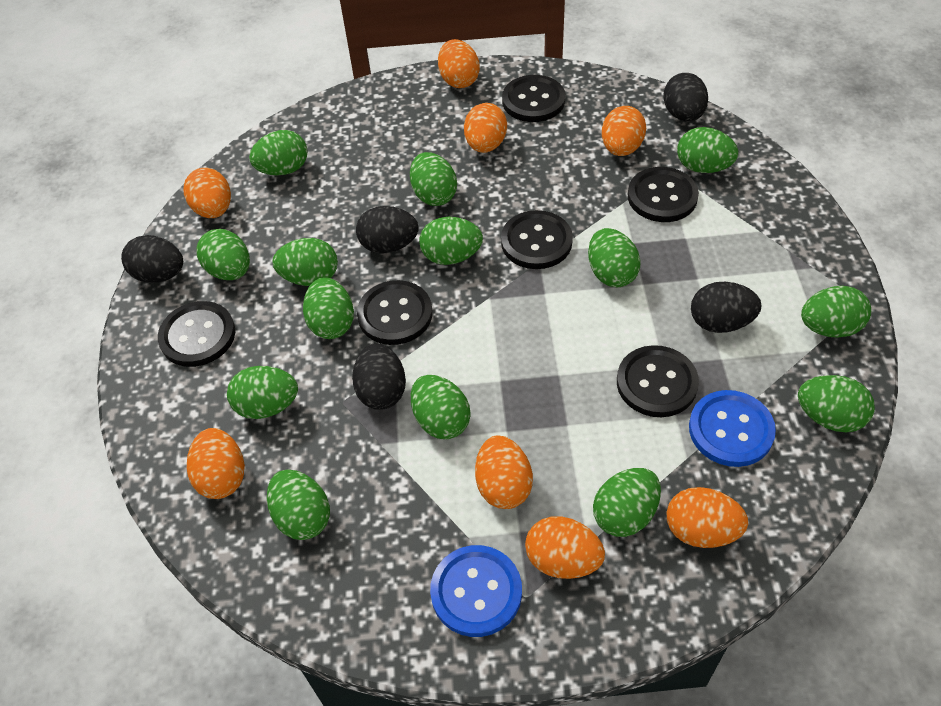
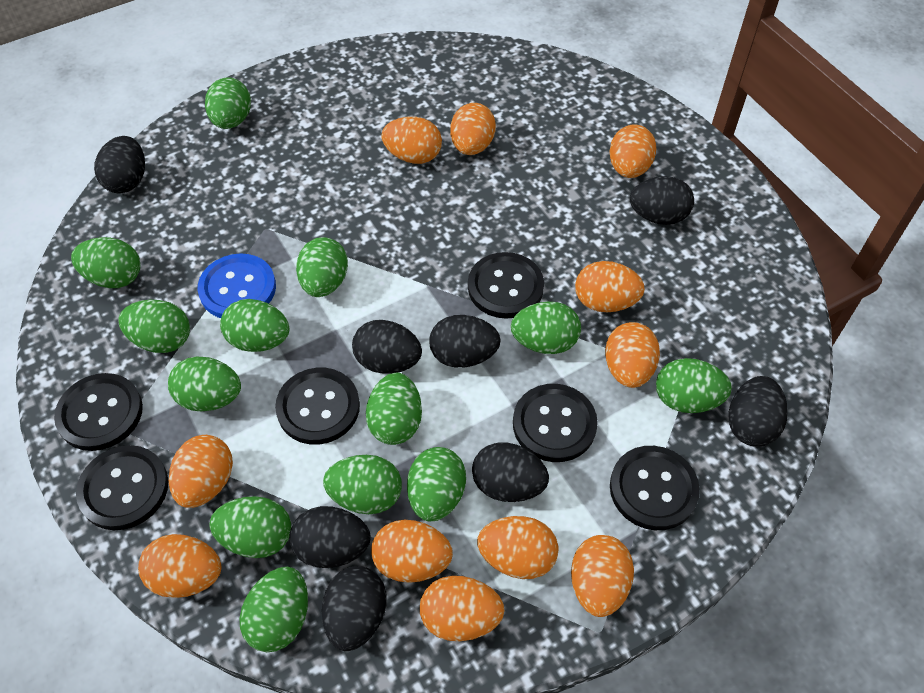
black egg: [121,235,183,283] [352,343,406,410] [356,206,418,254] [663,73,708,122] [691,282,761,333] = 5 -> [94,136,145,193] [289,506,370,568] [322,566,387,651] [352,320,422,373] [429,315,501,368] [472,442,549,502] [630,176,694,225] [728,376,788,447] = 8
blue button: [430,545,522,637] [689,390,776,467] = 2 -> [198,254,276,318] = 1
green egg: [196,229,250,280] [227,366,298,419] [249,130,308,175] [267,469,330,540] [272,238,338,286] [303,277,354,339] [410,152,457,206] [411,375,471,439] [419,217,483,265] [588,228,641,287] [593,468,661,537] [677,127,738,173] [798,375,875,432] [801,286,871,338] = 14 -> [71,237,140,288] [118,300,190,353] [168,357,241,411] [205,77,251,129] [209,496,291,558] [220,299,290,352] [239,567,308,652] [296,237,348,297] [323,455,402,514] [366,373,422,445] [407,447,466,521] [511,302,581,354] [656,358,732,413] = 13
orange egg: [184,168,231,218] [187,428,245,499] [438,39,480,88] [464,103,507,153] [475,435,533,509] [525,516,605,579] [602,106,646,156] [667,487,748,548] = 8 -> [138,534,221,598] [169,435,233,508] [371,520,453,583] [381,117,442,164] [420,576,505,641] [450,103,496,155] [477,516,559,579] [571,535,634,617] [575,261,645,312] [605,322,660,388] [609,124,656,178] = 11

